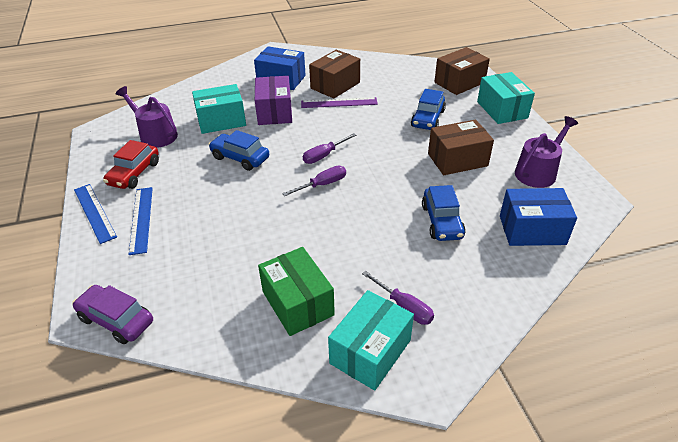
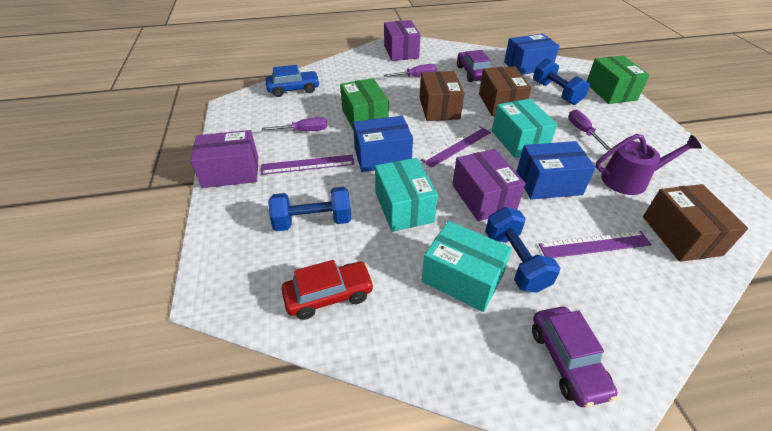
blue box: [254,46,306,90] [500,188,577,246] = 2 -> [353,116,413,172] [504,34,559,75] [516,141,596,200] = 3
blue car: [208,130,269,171] [411,89,446,130] [422,185,466,241] = 3 -> [266,65,320,97] = 1
blue dumbbell: none = 0 -> [268,187,351,231] [485,207,560,293] [533,58,590,105] = 3
blue ruler: [74,184,117,244] [129,187,153,255] = 2 -> none = 0
green box: [258,247,335,336] = 1 -> [340,78,389,131] [586,56,650,104] = 2
purple box: [255,76,292,125] = 1 -> [190,130,258,188] [384,20,421,61] [452,149,526,221] = 3
purple car: [72,285,153,344] = 1 -> [457,50,490,82] [532,307,618,407] = 2
purple ruler: [301,97,378,108] = 1 -> [261,155,354,175] [421,126,491,168] [539,231,652,258] = 3
purple watering can: [115,86,178,148] [515,116,578,188] = 2 -> [596,134,702,195] = 1

